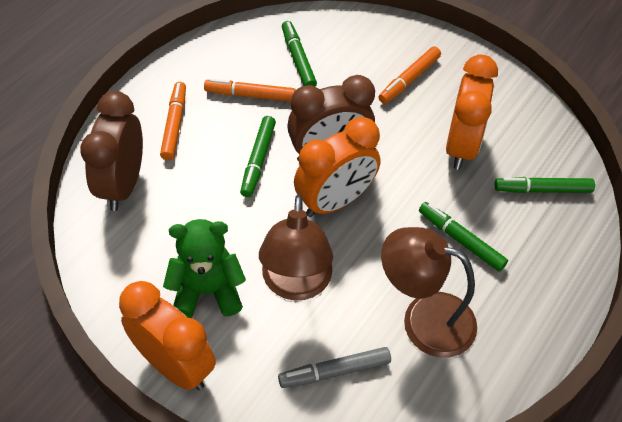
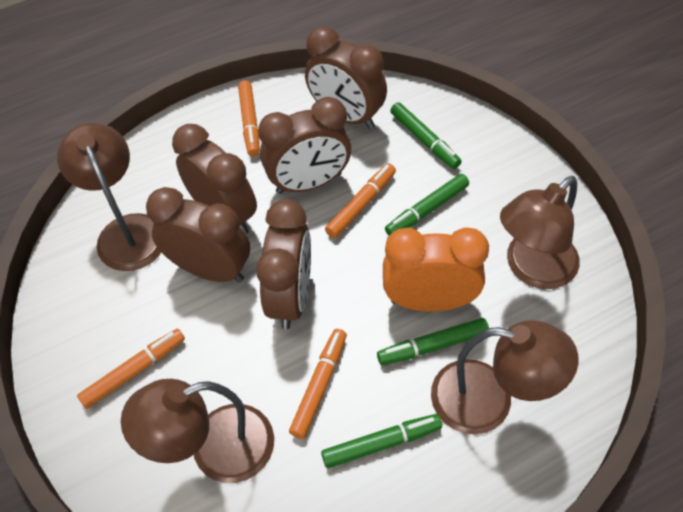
brown clock: [80,91,143,211] [287,75,375,161] = 2 -> [146,187,250,283] [172,124,257,234] [256,199,311,329] [258,97,351,194] [305,27,387,129] = 5
brown lamp: [259,195,333,301] [381,227,477,358] = 2 -> [57,123,161,271] [121,379,274,483] [431,320,579,434] [500,176,580,289] = 4
green teddy bear: [163,219,246,318] = 1 -> none = 0
grey marker: [278,347,391,388] = 1 -> none = 0
orange clock: [119,281,216,390] [294,117,381,217] [446,54,498,170] = 3 -> [383,227,489,312] = 1
orange marker: [160,82,186,160] [204,79,296,102] [378,46,441,104] = 3 -> [77,329,185,409] [238,80,260,157] [289,329,347,439] [325,163,396,238] = 4

